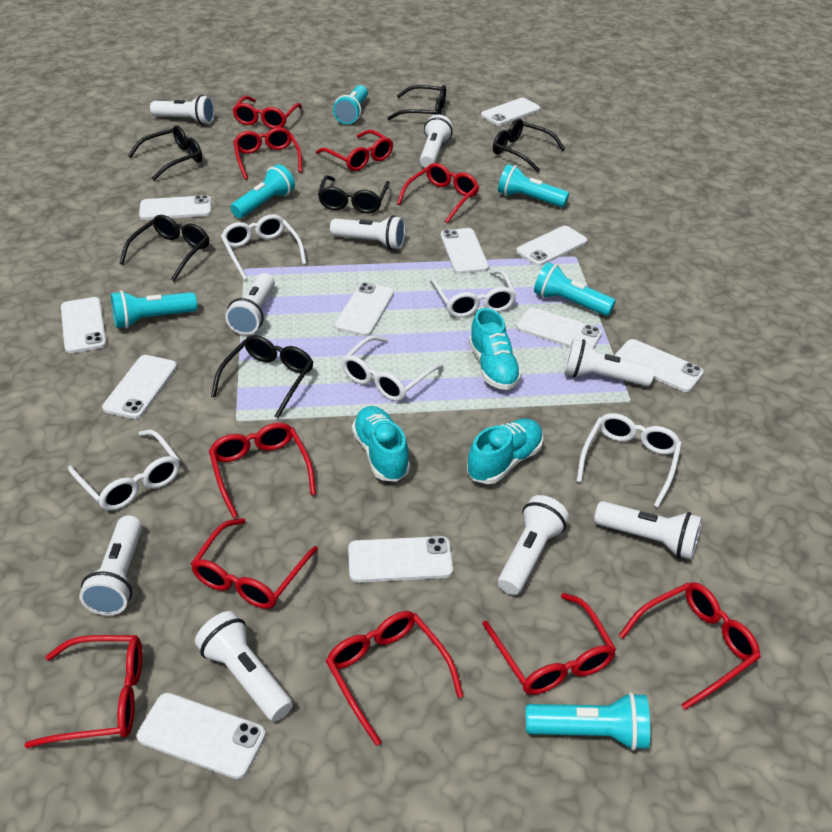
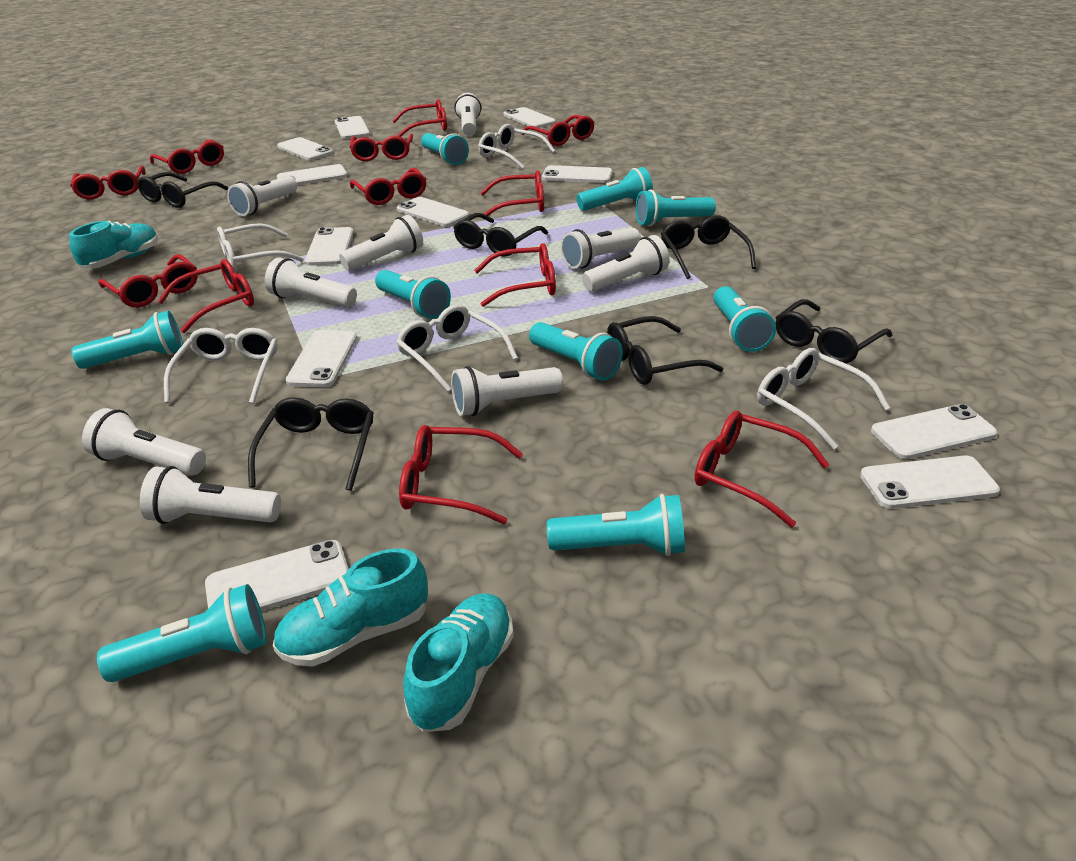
red glasses: [24,635,142,748] [191,518,318,609] [209,423,316,518] [232,96,302,129] [233,127,302,180] [316,130,393,171] [326,611,463,746] [397,163,479,223] [482,593,616,695] [619,582,761,710] = 10 -> [70,166,146,199] [98,254,198,307] [150,140,224,174] [157,259,254,333] [350,134,413,161] [350,168,426,205] [392,99,447,137] [399,425,523,524] [474,243,556,307] [480,170,544,219] [522,115,595,146] [694,411,830,527] = 12
turquoise flashlight: [111,291,197,328] [231,164,295,218] [333,85,368,124] [498,164,569,207] [526,692,650,751] [534,262,616,316] = 6 -> [71,311,183,369] [97,584,267,682] [375,270,451,319] [421,133,469,165] [529,322,623,381] [547,494,685,556] [577,167,653,211] [636,189,716,226] [713,286,776,352] = 9

